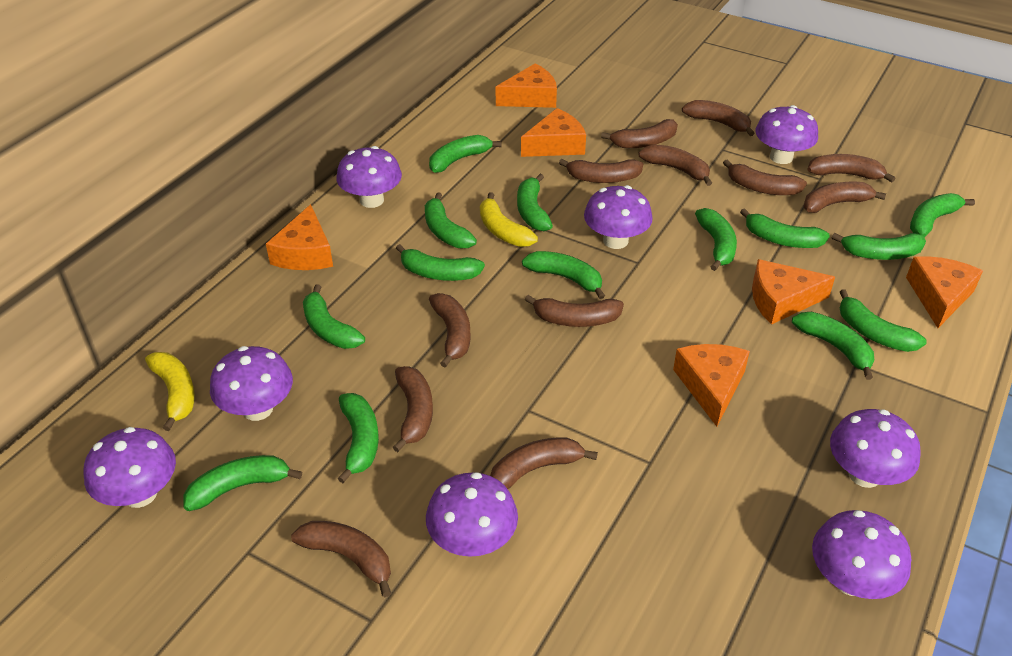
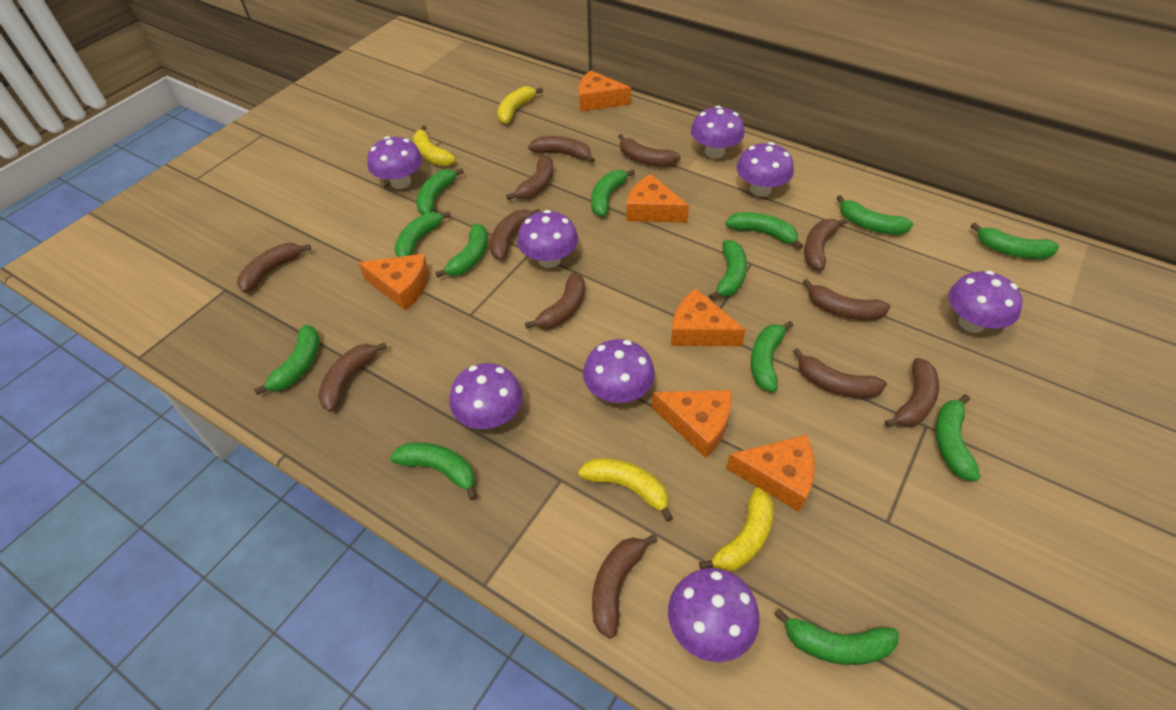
green banana: [183,455,302,511] [303,284,365,349] [337,393,379,483] [396,244,485,281] [425,192,477,248] [429,135,502,173] [517,174,553,231] [522,251,605,299] [695,208,737,271] [740,208,830,248] [792,312,874,380] [832,233,926,260] [840,289,927,352] [910,193,975,237] = 14 -> [254,325,319,395] [390,442,477,500] [394,212,451,257] [416,168,464,215] [435,224,488,278] [591,169,635,216] [709,240,747,300] [726,212,803,249] [751,321,793,392] [774,608,898,665] [837,195,913,235] [935,394,980,481] [971,223,1059,259] = 13
yellow banana: [145,352,195,431] [480,192,538,247] = 2 -> [413,125,456,166] [497,86,543,124] [578,458,673,522] [699,487,774,572] = 4

